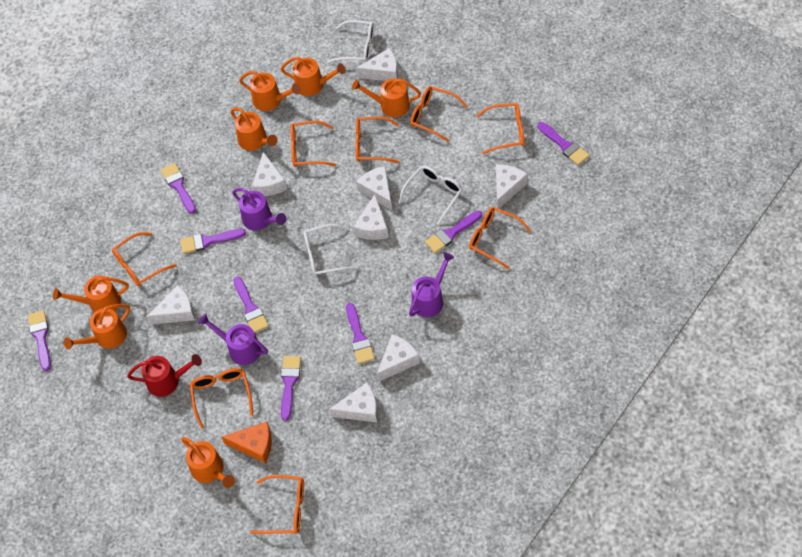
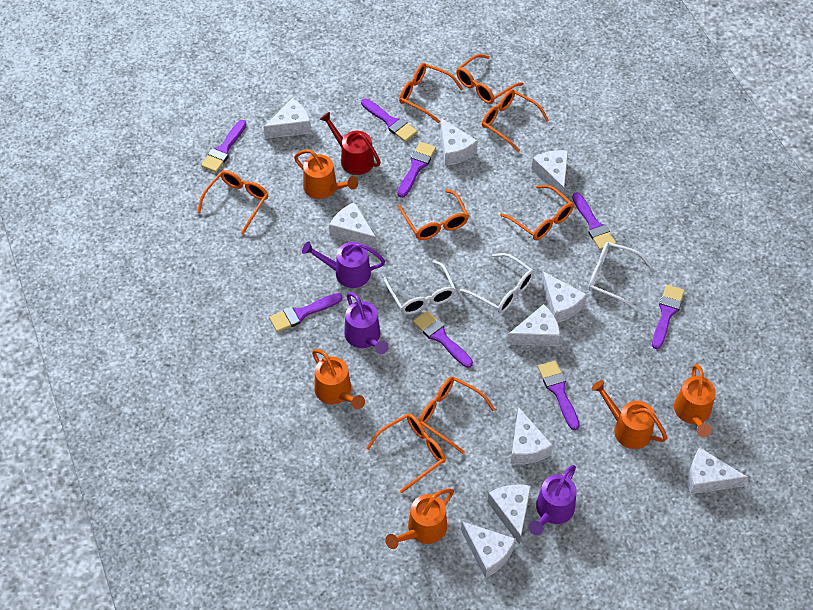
orange cheese: [222,422,272,463] = 1 -> none = 0
orange watering can: [53,275,129,313] [64,304,130,350] [181,437,235,488] [230,107,278,151] [239,71,301,111] [281,57,346,96] [352,79,421,117] = 7 -> [294,149,358,199] [312,349,365,409] [385,488,454,549] [592,380,667,449] [674,364,716,437] = 5
white cheese: [146,285,195,325] [252,152,287,196] [329,383,378,422] [353,194,389,240] [356,48,398,81] [356,166,392,210] [376,334,420,382] [496,164,528,209] = 8 -> [264,98,311,139] [329,202,376,248] [440,118,478,166] [461,521,516,578] [487,485,531,545] [507,304,560,346] [510,407,553,465] [531,150,568,199] [541,272,587,323] [688,447,747,494] = 10

